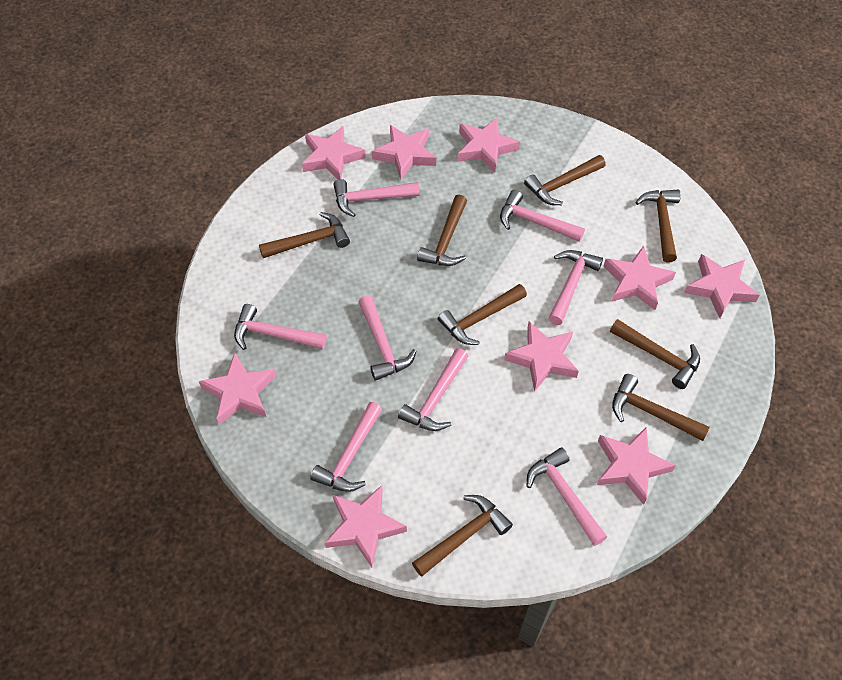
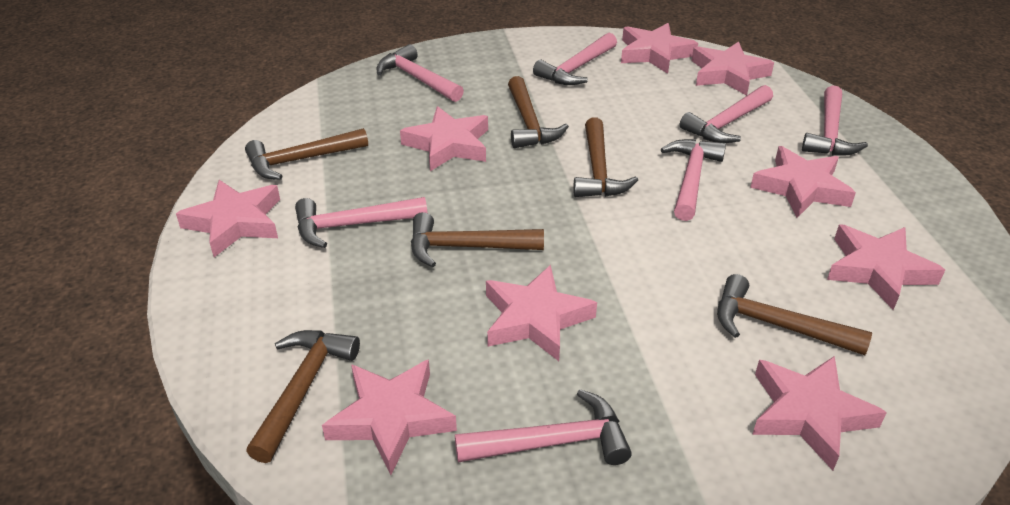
brown hammer: [259,212,350,258] [412,495,513,577] [417,195,467,266] [438,284,527,345] [524,155,606,205] [610,319,700,389] [612,374,710,441] [635,189,681,262] = 8 -> [245,128,368,180] [246,330,360,463] [411,212,544,267] [508,76,569,148] [574,118,638,197] [717,274,872,355] = 6
pink hammer: [234,304,327,350] [310,402,383,492] [333,179,420,217] [358,295,417,381] [398,348,468,431] [500,190,585,242] [526,447,607,546] [549,250,603,325] = 8 -> [295,197,427,248] [377,44,464,102] [455,389,632,465] [533,33,617,85] [661,139,726,221] [680,85,773,143] [802,85,868,156] = 7

